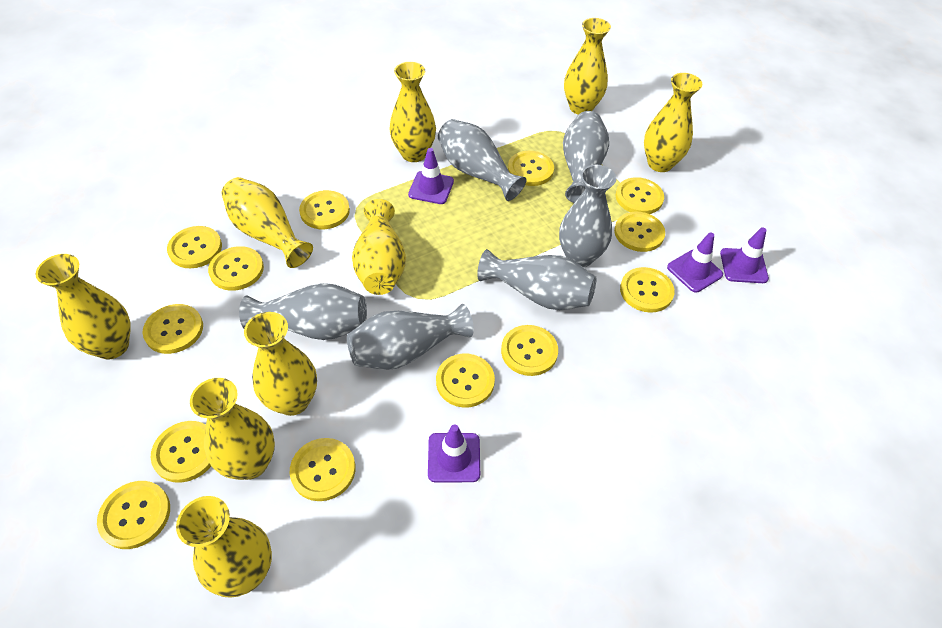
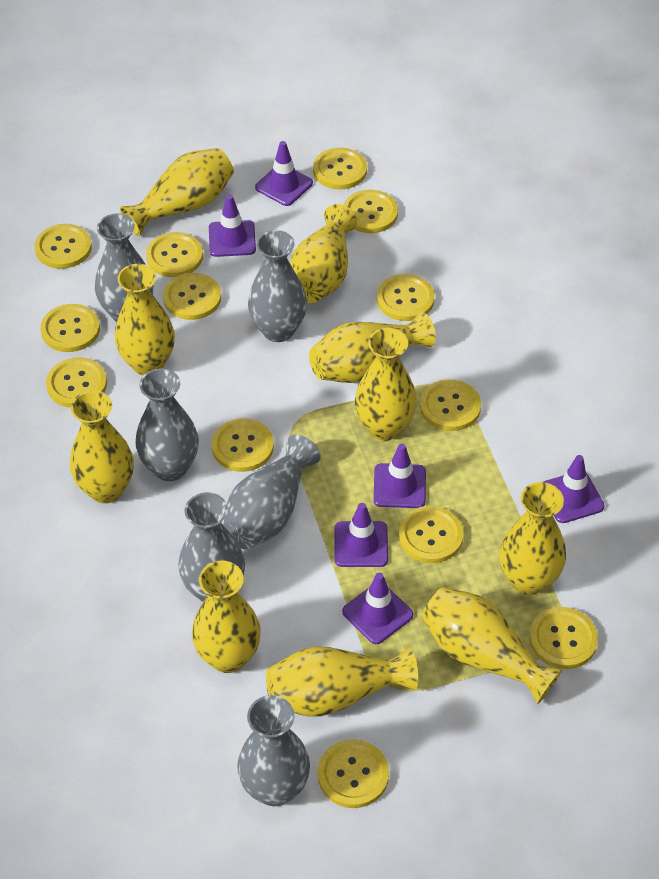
purple traffic cone: [408,148,454,204] [428,424,480,482] [667,233,723,293] [720,227,769,283] = 4 -> [209,195,256,257] [255,141,313,206] [334,503,388,567] [342,572,413,644] [373,444,426,508] [544,455,605,523] = 6
yellow vase: [35,254,131,359] [176,496,272,598] [190,378,275,480] [221,177,313,268] [244,312,317,416] [352,199,406,295] [389,62,436,162] [564,18,611,115] [644,73,702,172] = 9 -> [70,391,134,503] [115,264,175,376] [120,148,234,236] [192,561,261,673] [266,647,418,717] [290,204,357,303] [309,312,436,383] [355,328,417,440] [421,587,562,704] [500,482,566,595] = 10

